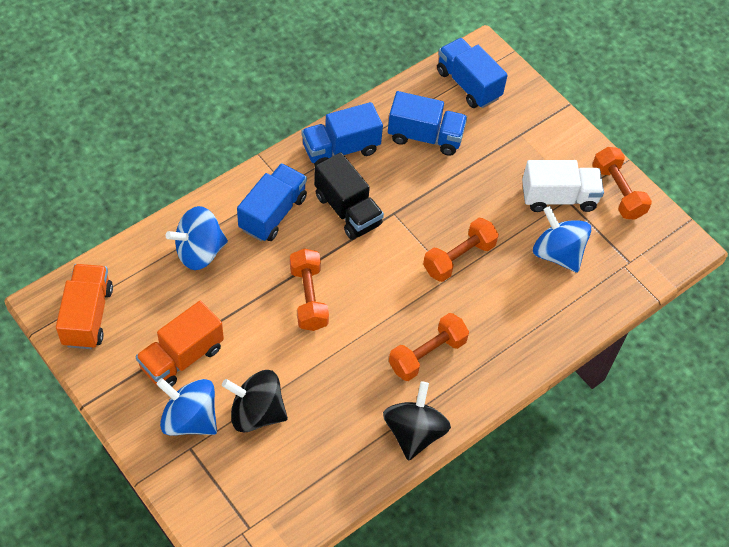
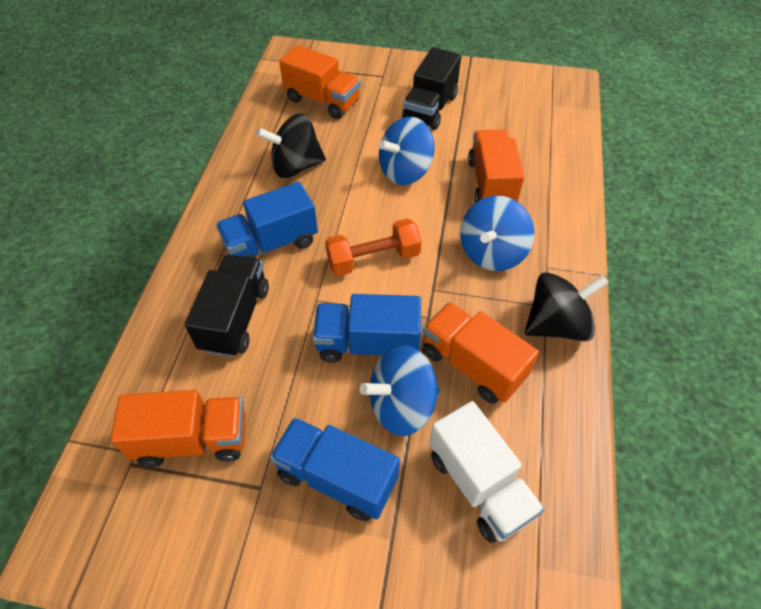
black truck: [314,153,384,240] = 1 -> [185,255,269,357] [402,47,461,130] = 2
blue truck: [237,163,307,241] [302,102,383,166] [388,91,467,156] [437,38,508,108] = 4 -> [216,182,318,259] [270,417,400,521] [313,294,421,363] = 3
orange dumbbell: [290,248,329,331] [389,313,469,381] [423,218,499,282] [592,147,652,220] = 4 -> [325,218,422,276] = 1
orange truck: [56,264,113,349] [135,301,224,387] = 2 -> [111,390,246,467] [279,45,361,119] [423,302,539,404] [468,130,524,203] = 4

